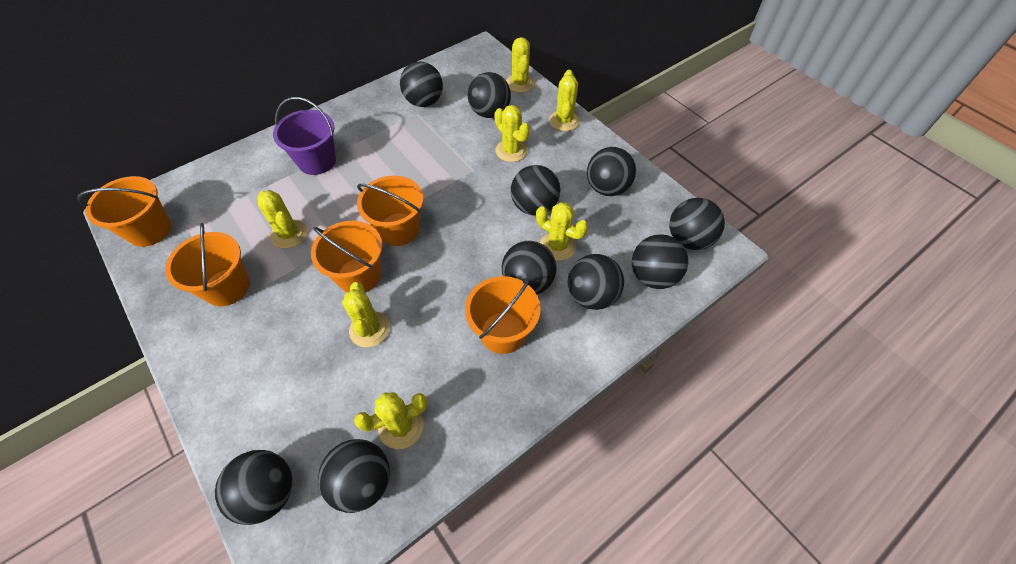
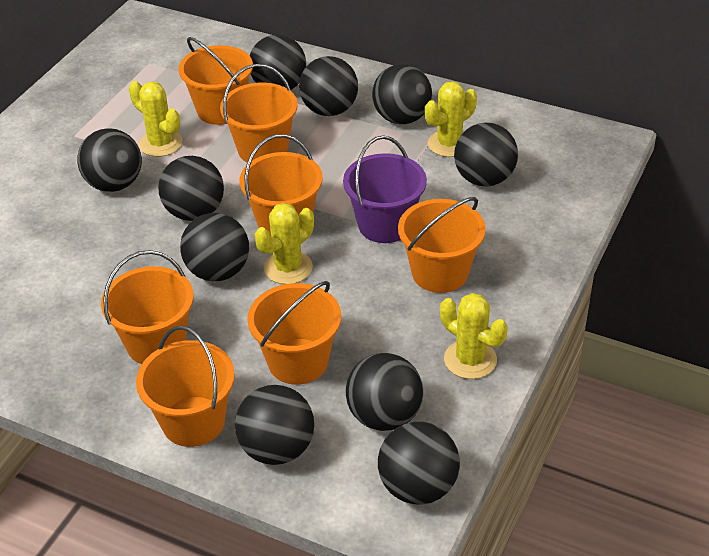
orange bucket: [77,176,171,247] [165,223,250,307] [311,221,383,293] [357,175,424,246] [465,276,541,354] = 5 -> [101,250,194,364] [136,325,235,447] [178,37,253,125] [220,64,298,162] [239,134,323,236] [247,281,341,385] [398,197,486,293] = 7
yellow cactus: [257,190,307,249] [342,282,390,347] [354,392,427,449] [494,105,530,162] [506,37,535,93] [536,202,588,261] [549,70,580,131] = 7 -> [129,81,183,157] [255,203,314,284] [425,81,477,157] [440,293,508,379] = 4

